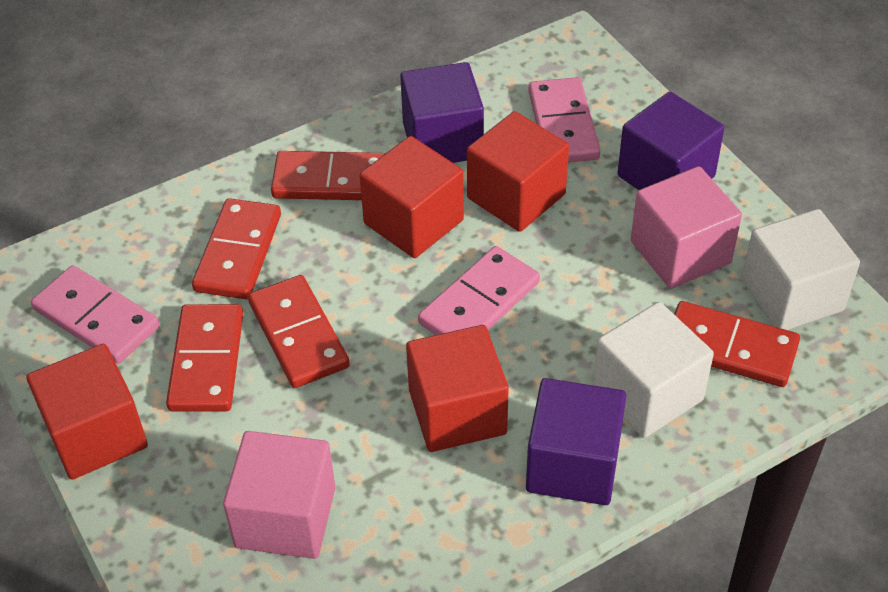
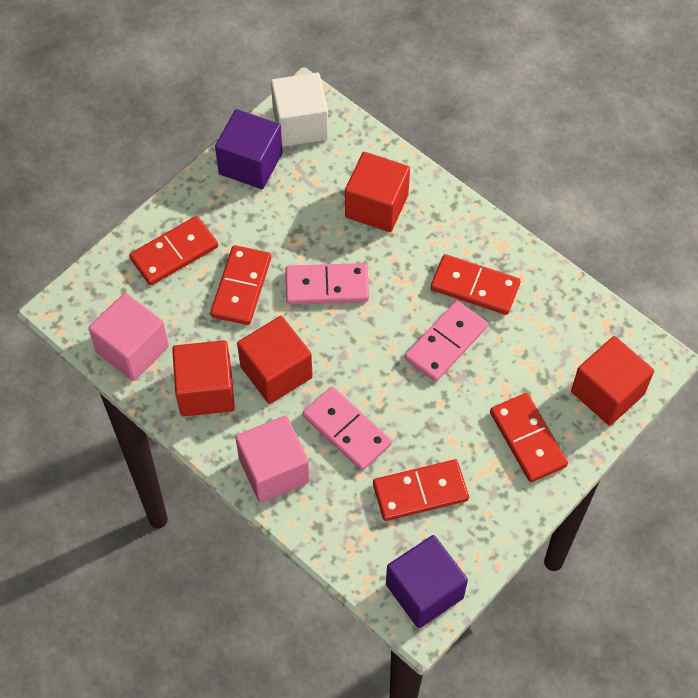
purple cube: [400,62,484,163] [526,378,626,505] [617,92,725,190] = 3 -> [215,109,283,189] [386,535,468,628] = 2
white cube: [593,302,714,438] [742,209,860,330] = 2 -> [271,73,329,147] = 1

